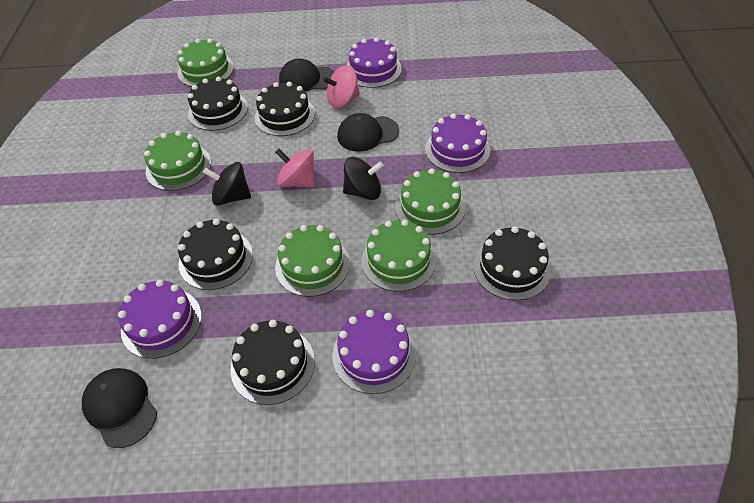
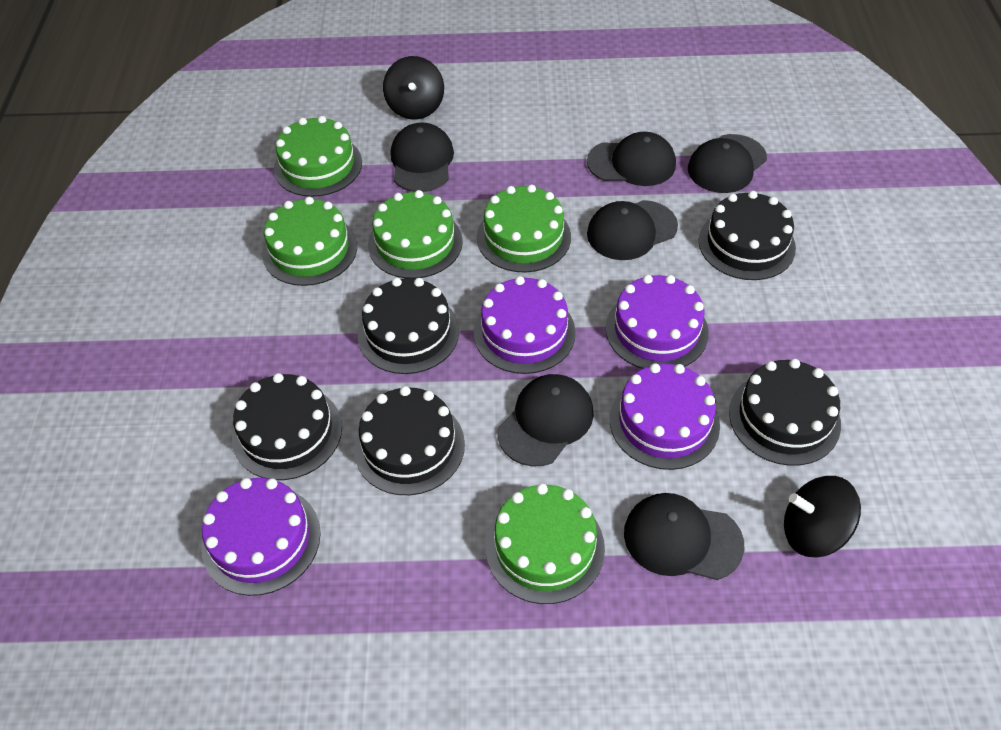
black cap: [82,368,157,448] [279,59,334,92] [337,113,399,152] = 3 -> [390,123,454,192] [497,374,594,467] [587,132,676,186] [587,200,678,260] [624,493,744,580] [688,134,767,193] = 6
pink spinning top: [275,148,315,188] [323,65,360,108] = 2 -> none = 0

